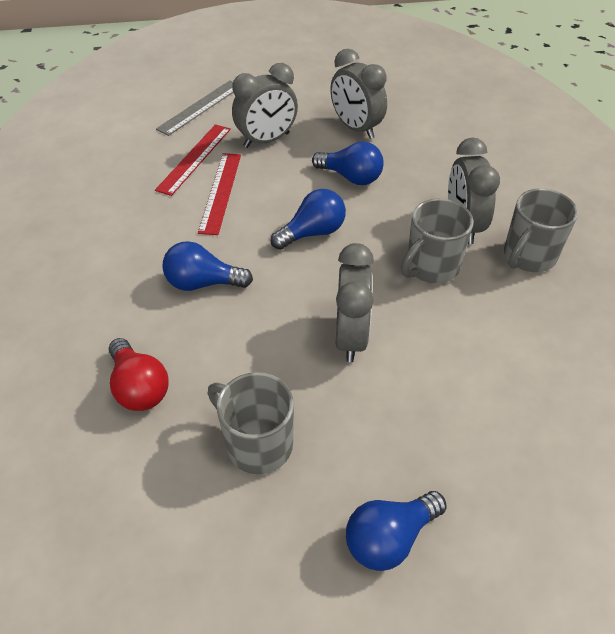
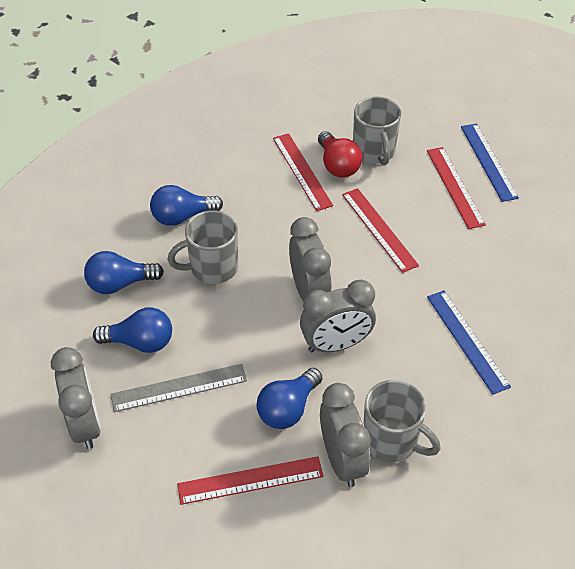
blue ruler: none = 0 -> [427,290,511,395] [461,123,519,202] = 2
red ruler: [155,124,231,196] [198,153,241,235] = 2 -> [177,456,324,505] [273,133,333,211] [342,188,419,273] [427,147,486,229] = 4

